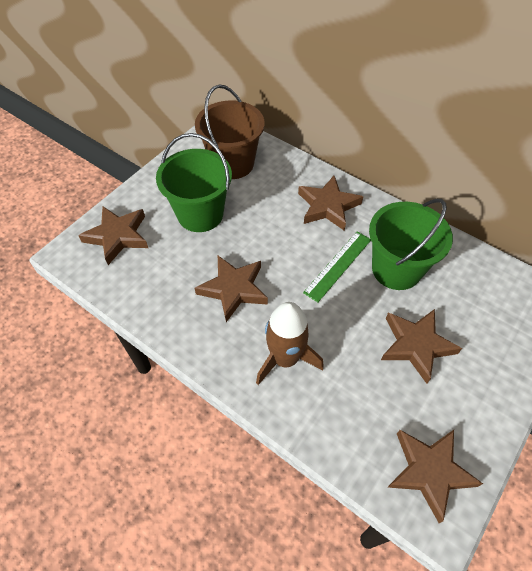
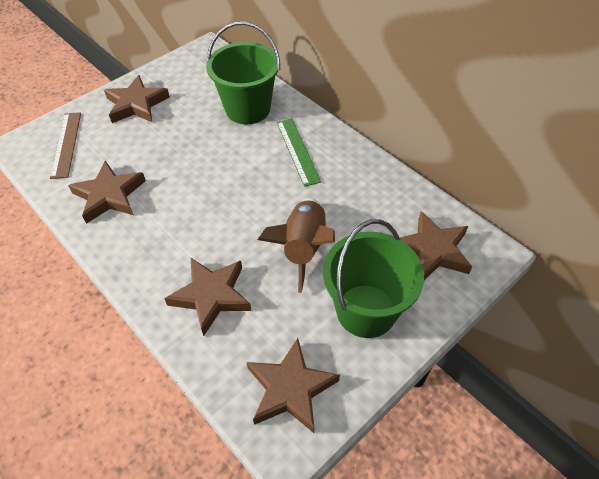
brown bucket: [195,84,264,179] = 1 -> none = 0
brown ruler: none = 0 -> [50,112,81,179] = 1

